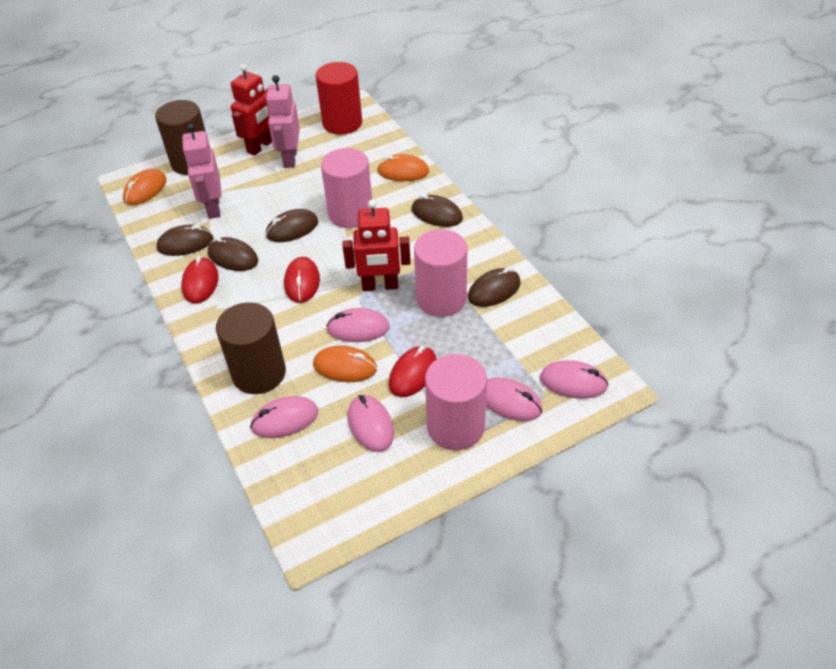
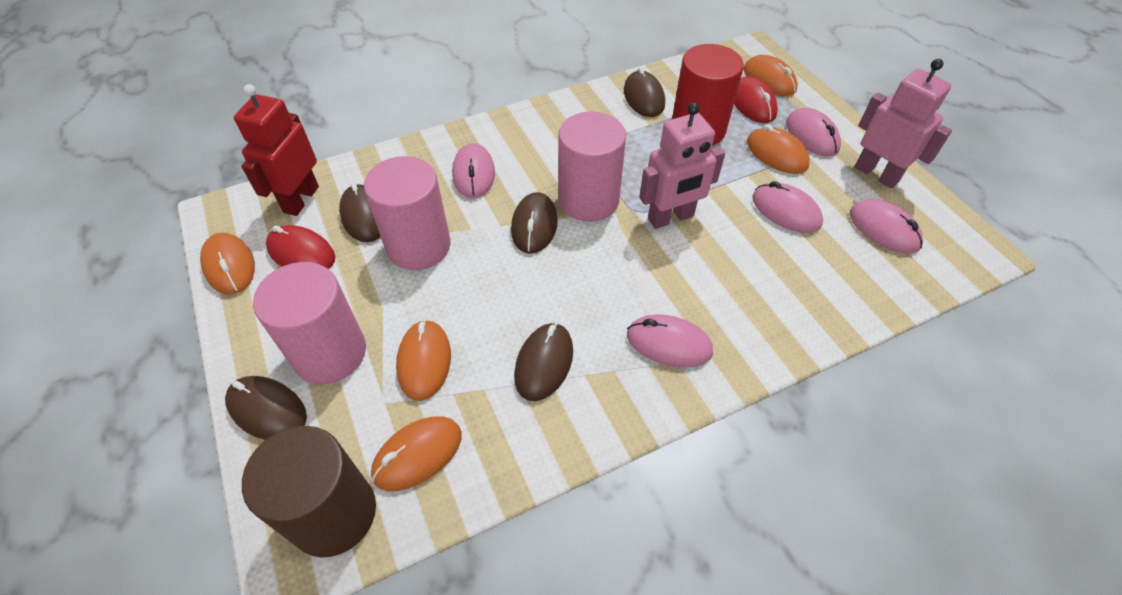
brown cylinder: [155,100,206,175] [216,302,286,394] = 2 -> [242,426,376,557] = 1
orange mouse: [123,169,167,205] [313,346,377,382] [377,154,429,181] = 3 -> [200,232,255,294] [371,417,462,491] [396,319,451,401] [744,55,798,96] [747,124,810,174] = 5
red mouse: [181,256,219,304] [284,257,320,303] [389,346,437,397] = 3 -> [266,225,335,269] [734,76,778,123] = 2
red robot: [231,64,272,156] [343,200,411,291] = 2 -> [234,84,319,216] = 1

